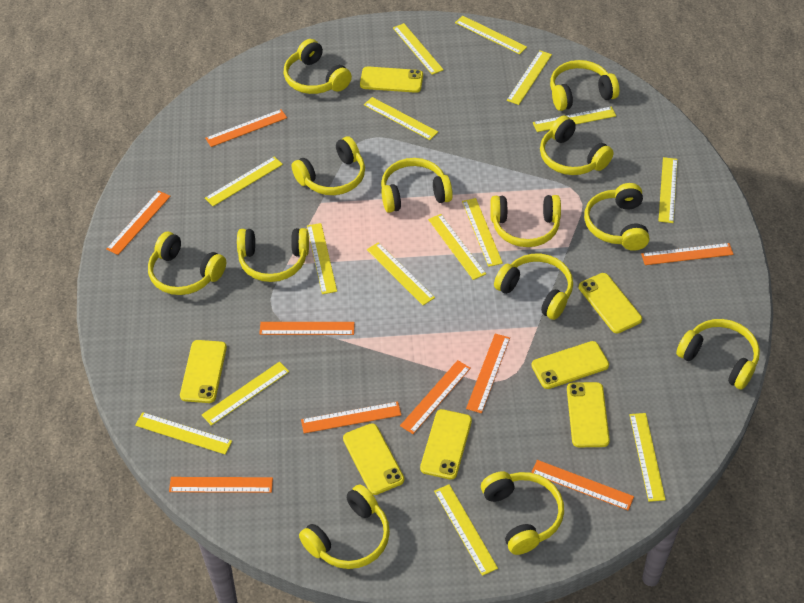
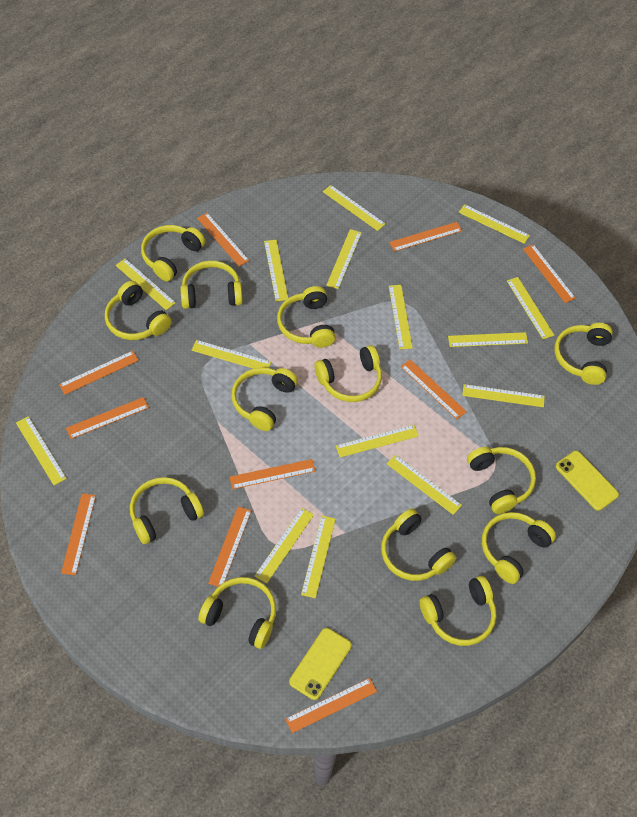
orange ruler: [106,191,171,255] [169,477,273,493] [205,109,287,147] [259,322,355,335] [301,402,401,433] [400,360,471,434] [466,333,510,414] [531,460,634,511] [641,243,734,265] = 9 -> [59,351,139,395] [61,494,96,575] [66,397,149,439] [197,213,249,266] [208,506,252,587] [230,459,316,489] [285,678,377,733] [389,222,462,252] [401,359,467,419] [523,244,576,303] = 10
yellow phone: [180,340,227,403] [343,423,404,495] [360,66,423,93] [420,409,472,480] [531,341,609,389] [567,382,610,447] [579,273,642,333] = 7 -> [289,628,352,700] [556,451,619,511] = 2

